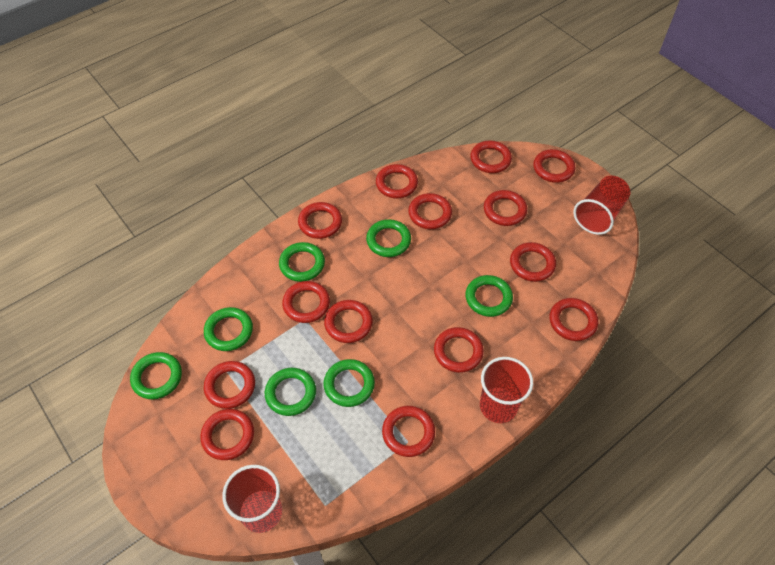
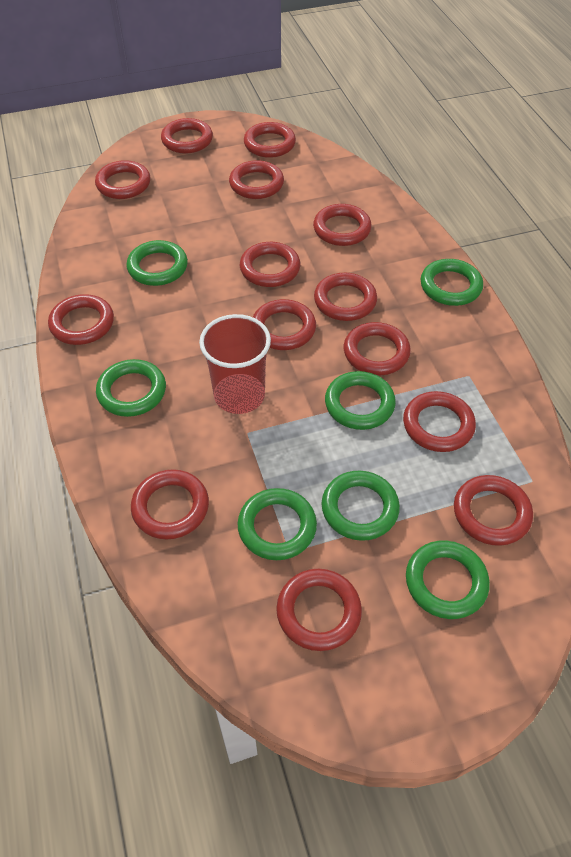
red cup: [222,465,282,533] [480,357,533,423] [573,176,631,235] = 3 -> [199,314,271,414] = 1

